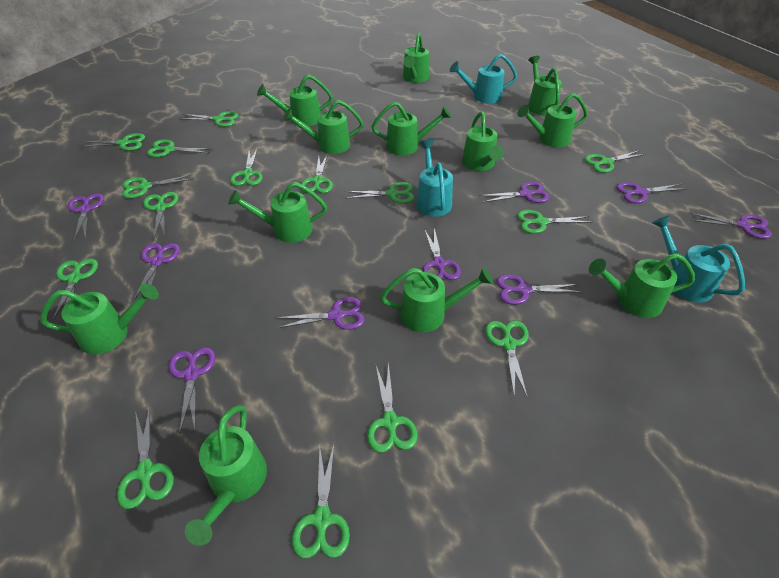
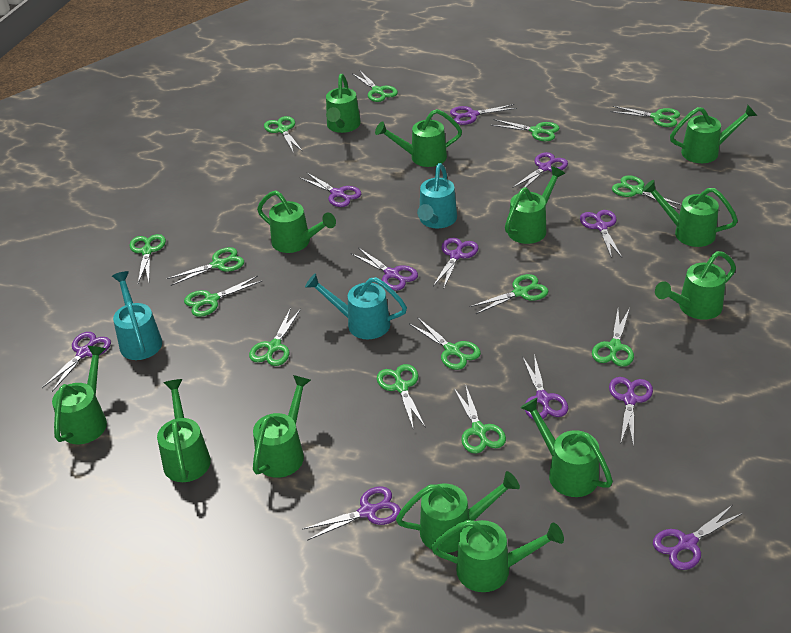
green scissors: [52,258,98,321] [80,133,145,151] [117,405,174,509] [122,174,193,198] [143,192,178,238] [147,140,210,157] [182,111,239,127] [230,148,263,186] [292,445,350,558] [301,155,333,193] [345,182,414,204] [367,362,418,453] [485,320,529,398] [517,210,592,234] [584,150,645,173] = 15 -> [129,234,166,283] [167,247,244,286] [184,276,262,317] [249,308,301,366] [264,116,302,153] [353,70,398,102] [377,364,426,430] [409,317,481,370] [454,384,506,453] [470,274,549,315] [491,119,560,141] [592,308,634,367] [611,106,680,127] [612,175,682,210] = 14
green watering can: [40,283,159,354] [185,405,267,546] [228,182,327,243] [257,75,333,126] [283,100,363,154] [371,102,451,155] [380,267,493,332] [403,33,429,83] [462,112,504,171] [518,93,588,147] [528,56,562,115] [589,253,695,318] = 12 -> [52,346,107,444] [157,379,211,482] [253,375,311,478] [257,190,336,253] [326,74,361,133] [375,109,462,167] [396,471,520,553] [431,520,564,592] [505,166,565,244] [520,398,613,497] [642,180,738,247] [655,251,736,320] [670,105,757,163] = 13
purple scissors: [68,193,104,241] [133,243,180,302] [169,347,215,432] [277,297,365,330] [422,228,461,280] [479,182,550,203] [496,274,581,305] [616,182,684,203] [690,213,772,239] = 9 -> [42,332,111,392] [299,172,361,207] [302,486,401,541] [352,248,418,291] [433,238,479,290] [450,104,517,125] [512,152,568,188] [523,354,568,419] [580,210,622,258] [609,377,653,447] [653,505,743,570] = 11

